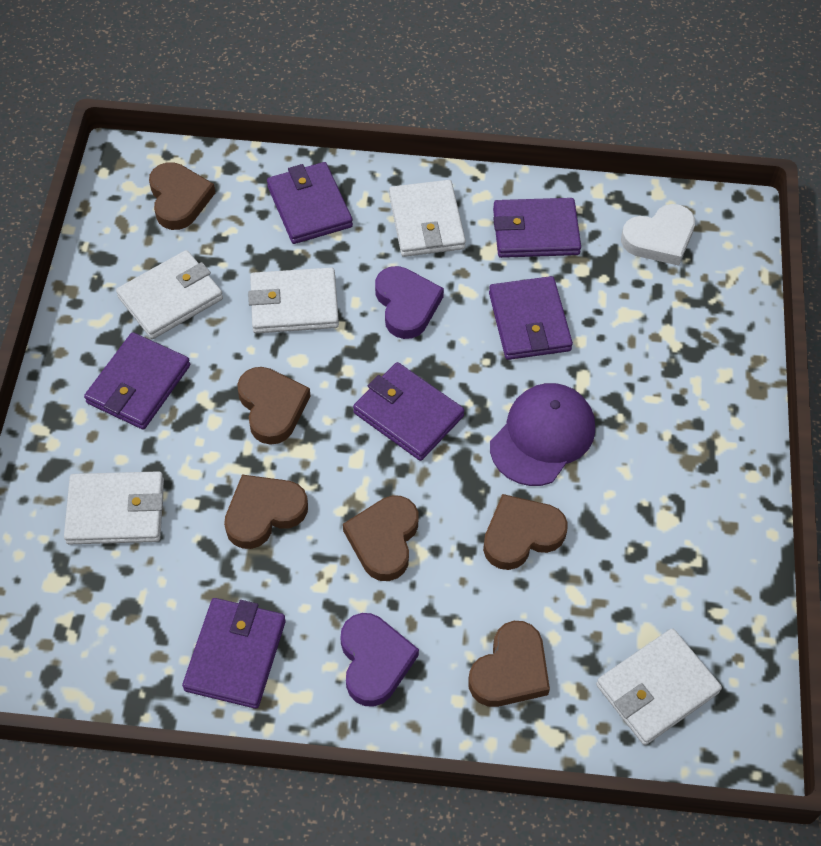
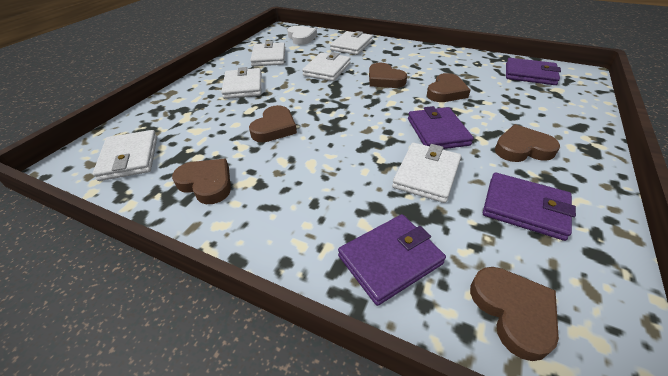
purple cap: [490,383,595,486] = 1 -> none = 0
purple heart: [340,613,419,707] [375,266,444,339] = 2 -> none = 0
purple wallet: [84,332,190,430] [182,598,286,709] [267,162,353,244] [353,362,465,461] [489,276,573,360] [493,198,581,258] = 6 -> [338,214,446,306] [408,106,474,149] [483,173,576,241] [506,58,561,85] = 4
white wallet: [64,471,164,544] [116,250,223,339] [248,267,339,333] [389,180,466,257] [596,628,722,745] = 5 -> [93,130,157,181] [221,67,262,99] [250,41,285,66] [302,52,351,81] [330,31,373,55] [392,143,461,203] = 6

